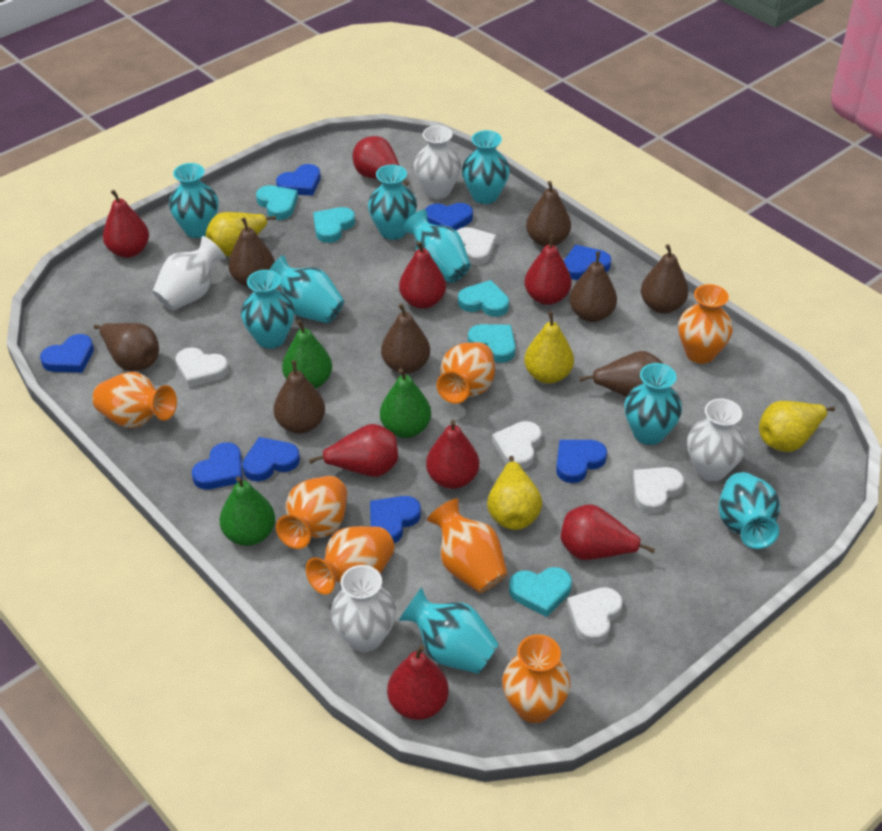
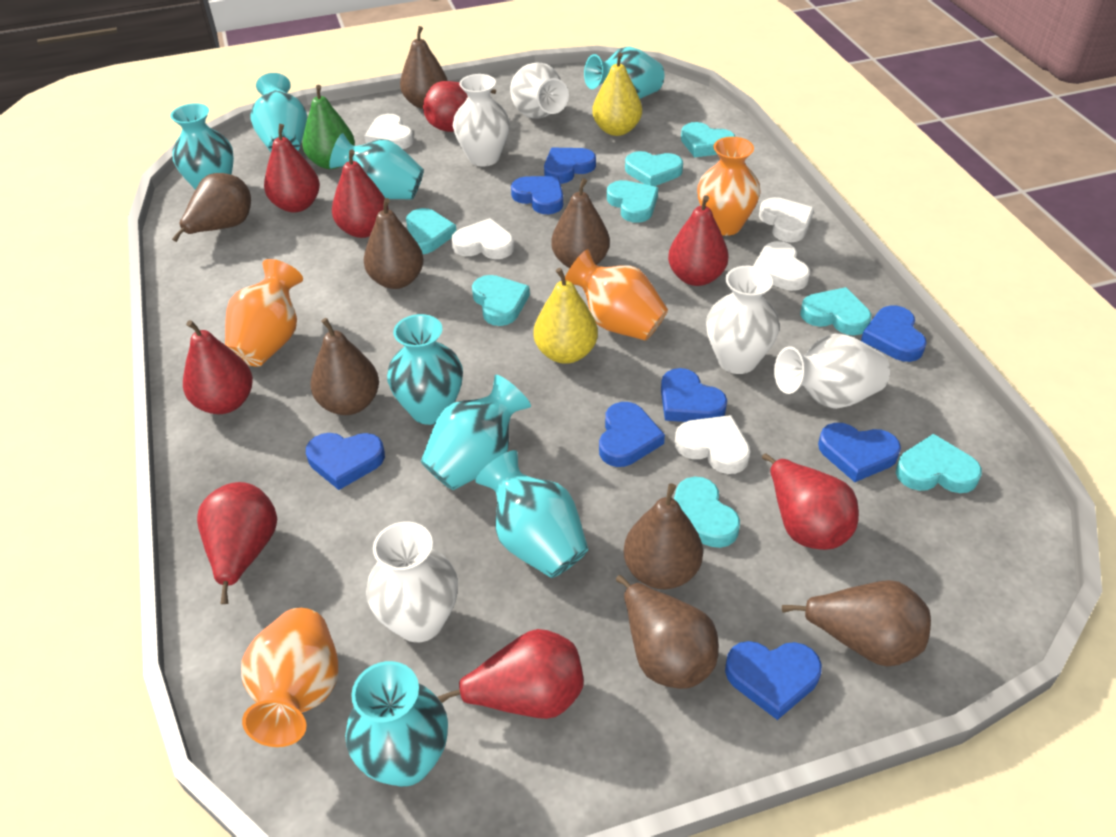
green pear: [220,476,275,546] [282,320,332,389] [380,368,431,438] = 3 -> [302,85,355,169] = 1
orange vase: [93,372,177,428] [276,476,347,549] [306,526,395,595] [427,498,508,593] [436,342,495,404] [502,635,571,723] [678,284,733,364] = 7 -> [225,259,303,367] [241,608,338,747] [565,249,668,341] [697,137,760,236] = 4
turquoise heart: [256,185,298,220] [313,207,355,243] [458,280,509,317] [468,324,516,363] [509,567,572,617] = 5 -> [406,208,456,254] [472,275,530,326] [607,180,658,223] [625,151,683,186] [674,477,740,548] [681,122,735,157] [800,287,871,335] [896,434,982,493] = 8
turquoise vase: [169,163,218,238] [241,270,295,349] [269,255,344,324] [368,165,417,240] [399,587,499,674] [402,210,471,283] [462,130,510,204] [624,363,682,445] [719,472,780,549] = 9 -> [171,103,234,190] [250,73,307,152] [329,133,424,200] [345,661,448,787] [387,314,463,425] [421,375,531,490] [475,450,588,578] [584,47,664,99] = 8
white vase: [152,236,226,311] [331,565,396,652] [414,125,461,199] [687,398,746,482] = 4 -> [366,522,458,642] [453,74,510,167] [510,63,569,119] [706,266,780,374] [774,334,890,409] = 5
yellow pear: [206,212,276,257] [487,456,542,530] [524,312,574,384] [759,401,835,452] = 4 -> [534,268,598,364] [592,53,642,136] = 2

